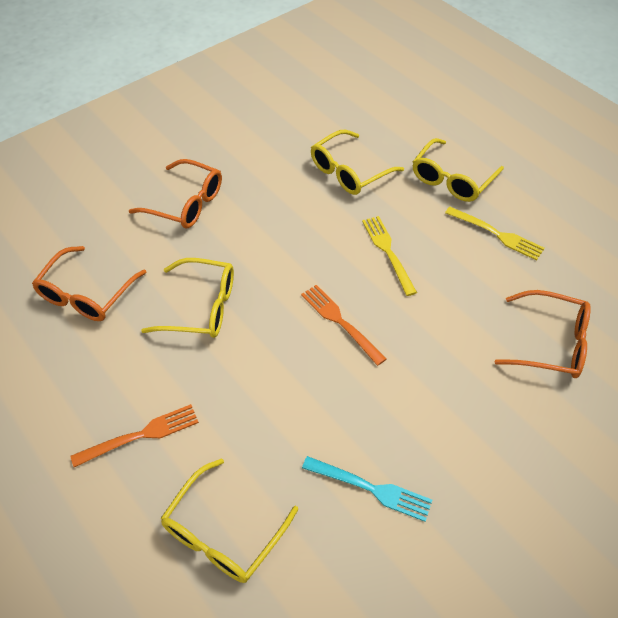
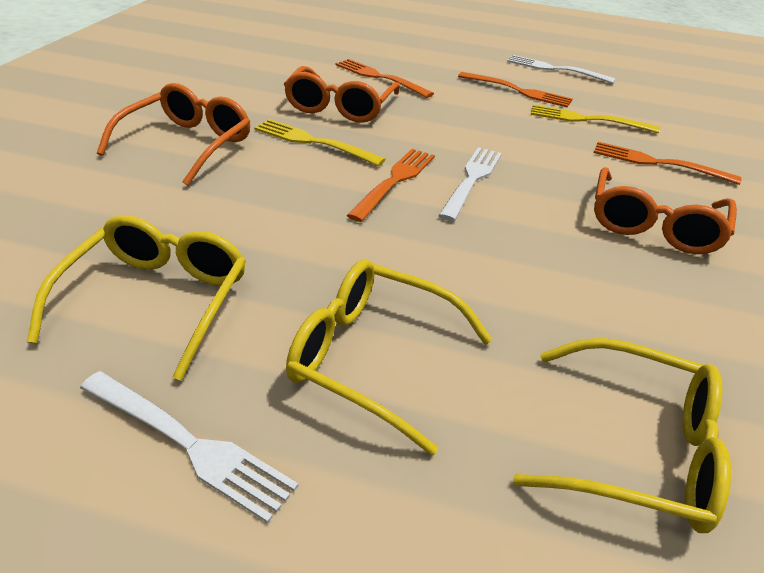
orange fork: [70,404,199,467] [301,285,386,366] = 2 -> [335,59,434,98] [347,149,435,222] [458,72,573,107] [594,142,742,185] = 4
turquoise fork: [302,456,432,522] = 1 -> none = 0
white fork: none = 0 -> [80,371,298,523] [438,147,502,221] [507,55,616,84] = 3
yellow glasses: [141,258,234,338] [160,458,298,583] [311,130,404,195] [413,138,504,202] = 4 -> [27,215,246,381] [286,259,493,456] [513,338,731,533] = 3

